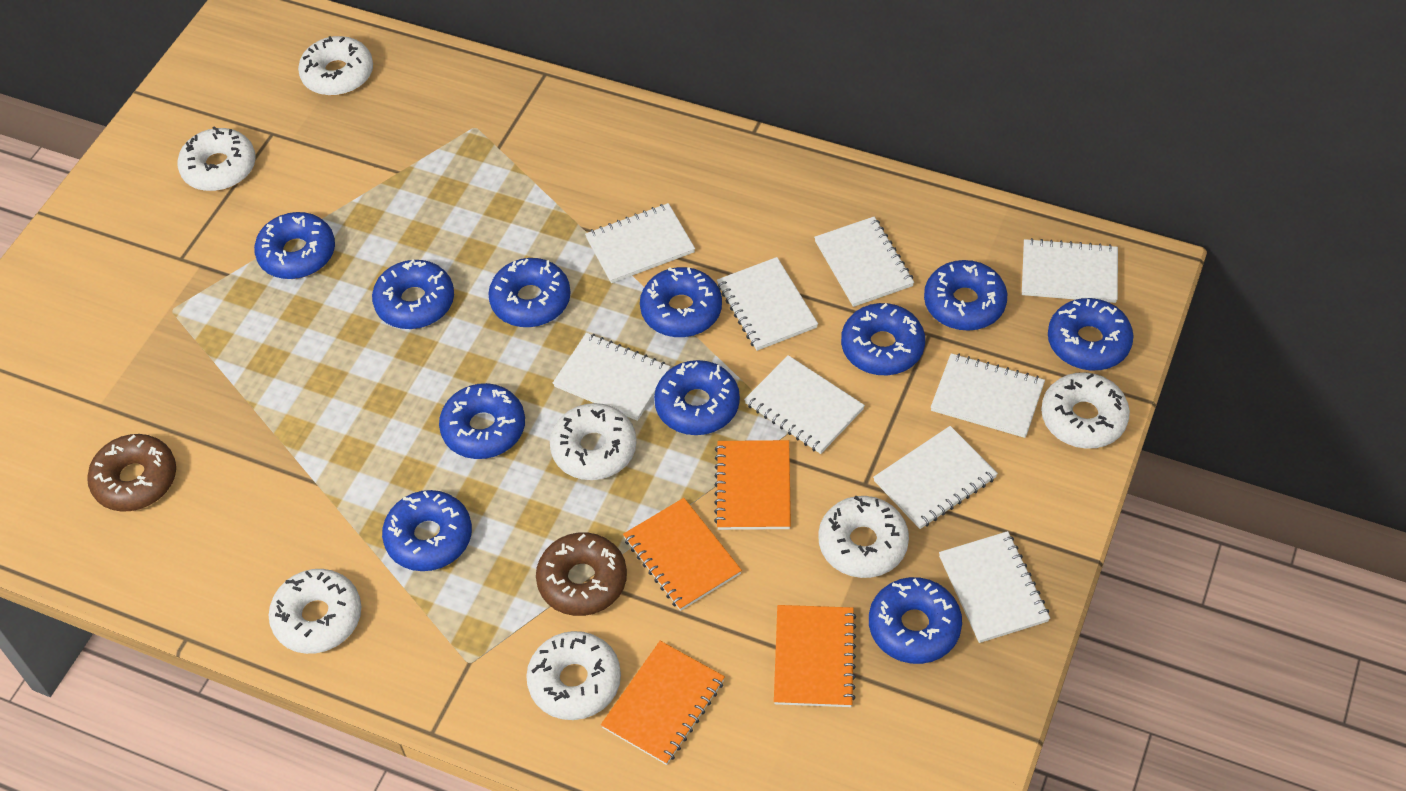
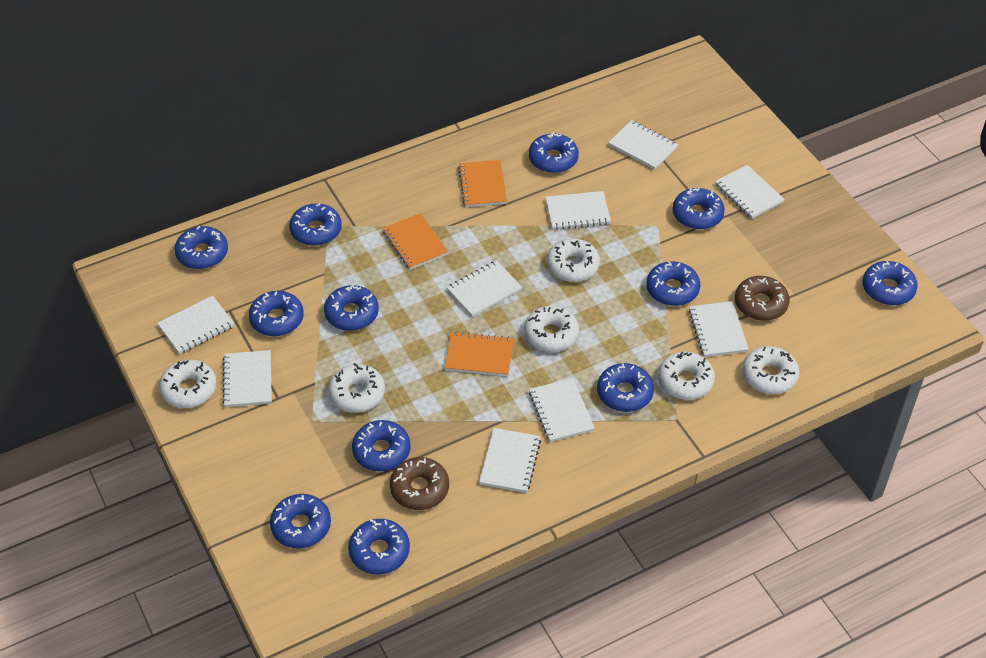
blue donut: [254,212,335,279] [372,260,454,329] [382,490,472,571] [439,383,525,459] [488,258,571,327] [640,267,722,337] [654,360,740,435] [841,303,925,375] [869,577,962,664] [924,260,1007,331] [1048,298,1134,370] = 11 -> [174,226,228,269] [249,291,304,336] [270,494,331,548] [289,203,342,246] [324,285,379,331] [348,519,410,574] [352,420,411,471] [529,133,579,173] [597,363,654,412] [646,261,700,306] [673,188,725,230] [863,261,918,305] = 12
orange notebook: [601,641,725,765] [623,498,742,611] [714,440,791,530] [774,605,856,707] = 4 -> [382,213,448,270] [444,331,514,376] [458,160,507,207] = 3
white donut: [177,126,256,191] [269,569,361,654] [298,36,373,96] [526,631,621,720] [550,403,637,480] [818,496,909,578] [1041,372,1130,449] = 7 -> [159,360,217,408] [328,363,385,413] [524,306,579,352] [547,239,600,282] [658,351,715,400] [742,346,799,394] = 6

